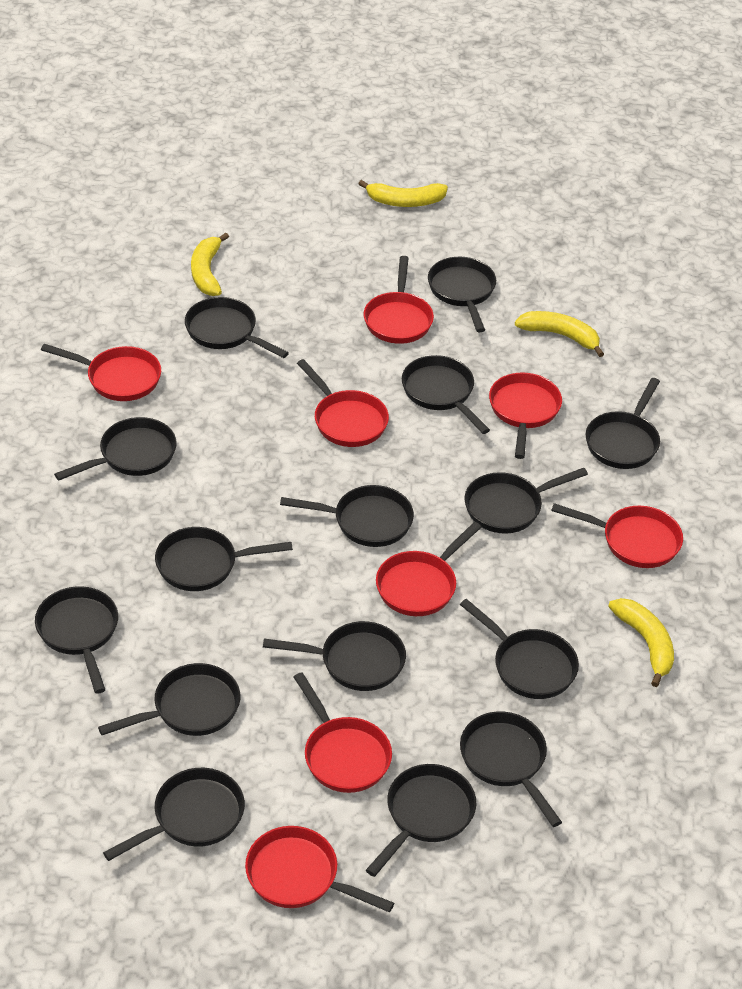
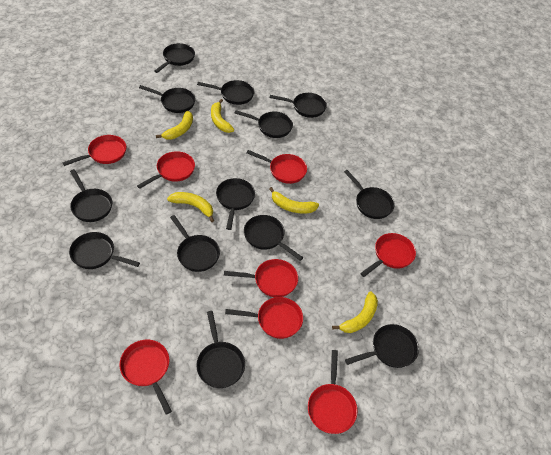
black pan: [35,586,118,694] [54,417,177,481] [98,663,240,736] [103,768,245,861] [155,527,293,591] [185,297,289,358] [263,621,406,691] [280,485,414,547] [366,764,476,877] [402,355,490,434] [428,257,496,332] [460,599,579,699] [460,711,562,827] [465,468,588,534] [586,378,660,469] = 15 -> [69,232,140,269] [70,169,112,222] [139,85,196,113] [155,43,195,73] [170,215,220,272] [196,311,245,388] [197,80,254,105] [216,178,255,230] [235,110,293,138] [244,215,304,261] [270,93,327,118] [344,170,395,219] [345,324,419,368] = 13
yellow banana: [191,233,229,296] [358,180,448,207] [515,311,604,357] [608,598,674,687] = 4 -> [156,111,193,140] [167,192,214,222] [211,99,234,133] [269,187,319,214] [332,291,378,333] = 5

